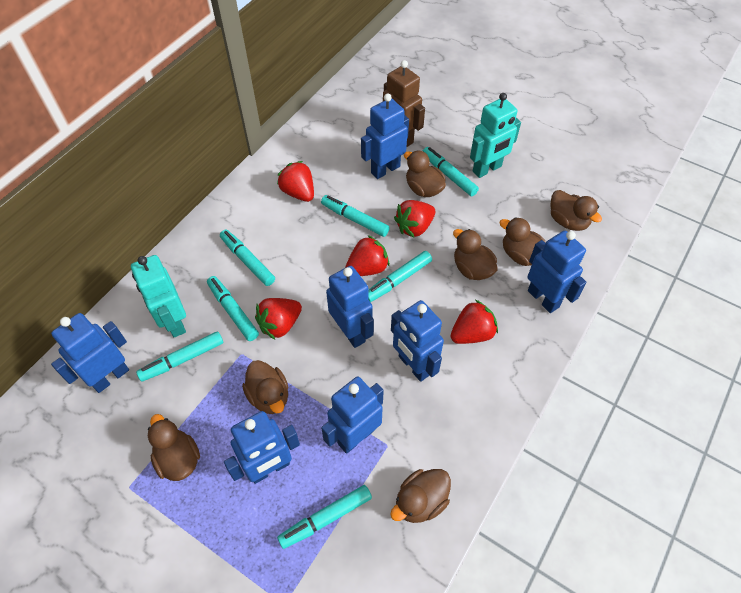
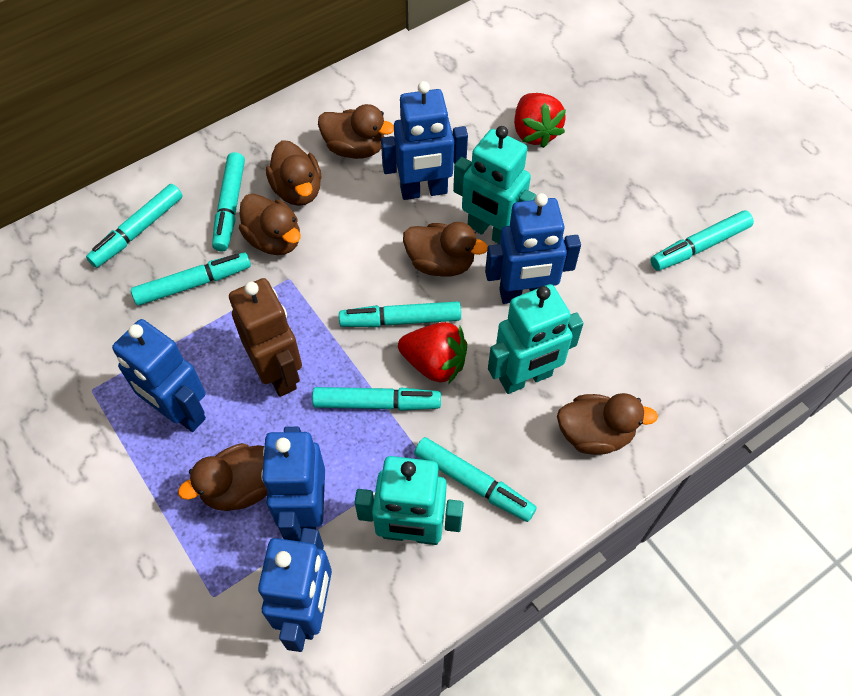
blue robot: [51,313,129,393] [224,411,300,484] [321,377,384,454] [326,266,374,348] [361,94,409,179] [391,300,444,382] [527,231,586,313] = 7 -> [112,319,206,432] [258,528,332,652] [261,427,325,541] [381,81,468,200] [485,193,581,304] = 5
brown duck: [148,414,200,481] [242,360,288,414] [390,469,451,523] [404,150,446,197] [453,229,497,280] [499,217,546,266] [551,190,602,231] = 7 -> [178,443,267,511] [239,194,301,255] [266,140,321,206] [318,104,394,159] [403,222,488,277] [557,393,658,455] = 6
red strawberry: [255,298,302,339] [277,161,314,202] [345,235,390,276] [394,200,435,238] [451,300,498,344] = 5 -> [398,322,467,385] [514,93,566,148] = 2
turquoise robot: [131,255,186,337] [470,93,521,178] = 2 -> [355,456,464,545] [453,126,536,244] [488,284,584,394] = 3

